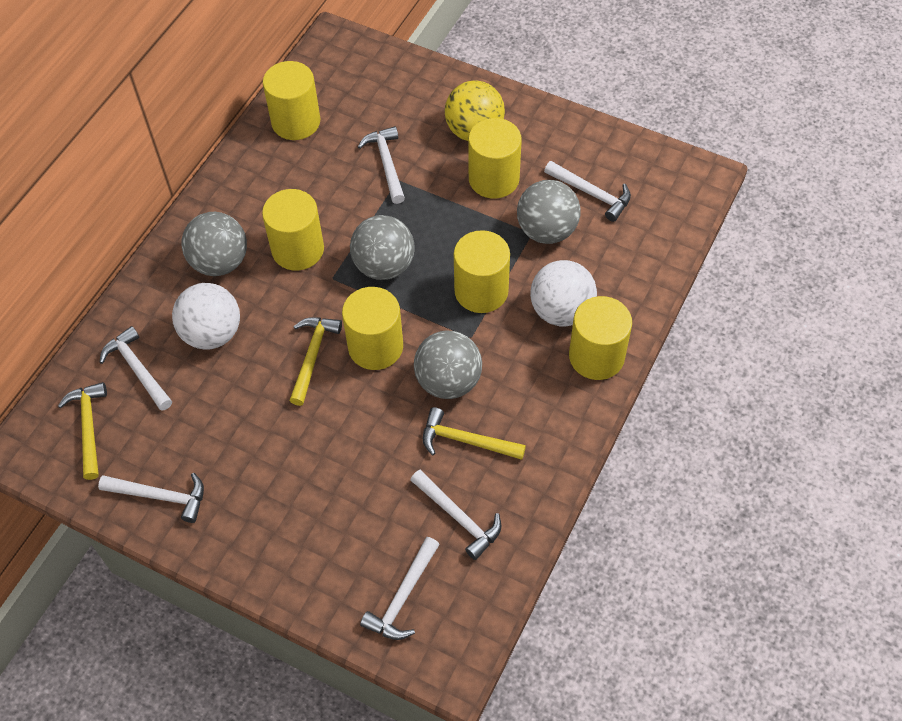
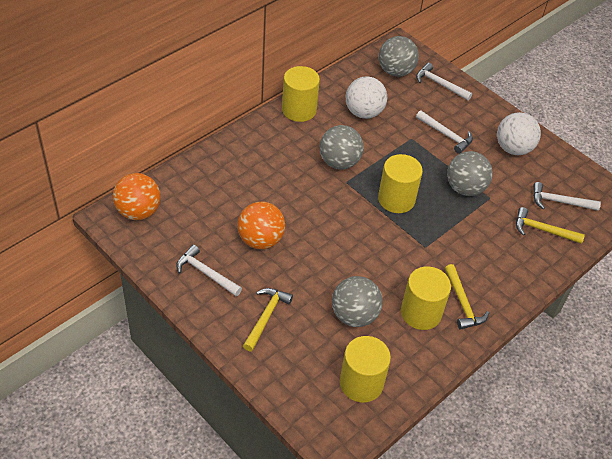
orange ball: none = 0 -> [113,173,161,220] [237,202,285,249] = 2
white hammer: [98,473,204,523] [99,326,172,411] [358,126,405,204] [360,537,440,640] [410,470,501,560] [544,161,631,222] = 6 -> [176,245,242,296] [416,63,472,101] [416,110,473,154] [533,182,601,211] = 4
yellow ball: [445,80,505,141] = 1 -> none = 0
yellow cylinder: [262,189,324,271] [263,61,320,140] [342,287,403,370] [454,230,510,313] [468,118,522,199] [569,296,632,380] = 6 -> [282,66,320,122] [340,336,391,403] [378,154,423,213] [401,266,451,330] = 4

